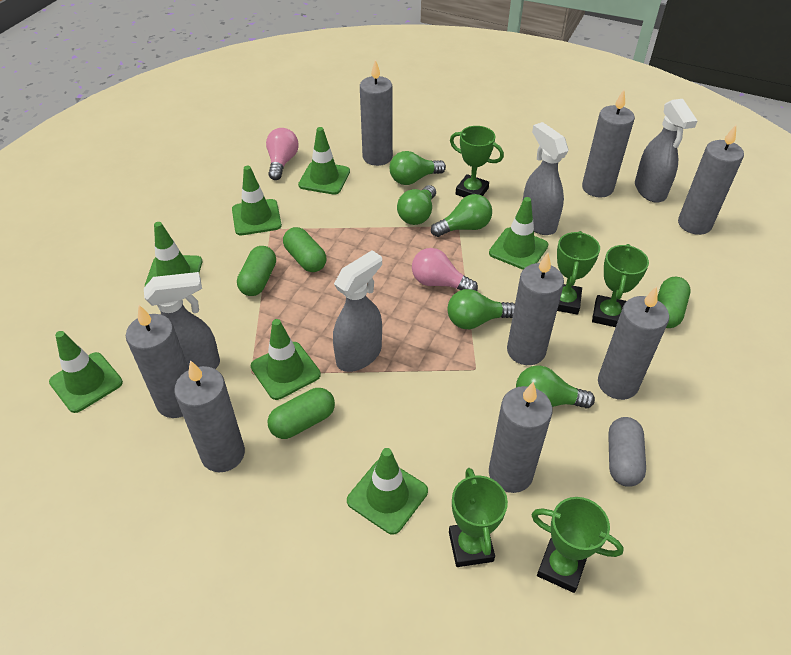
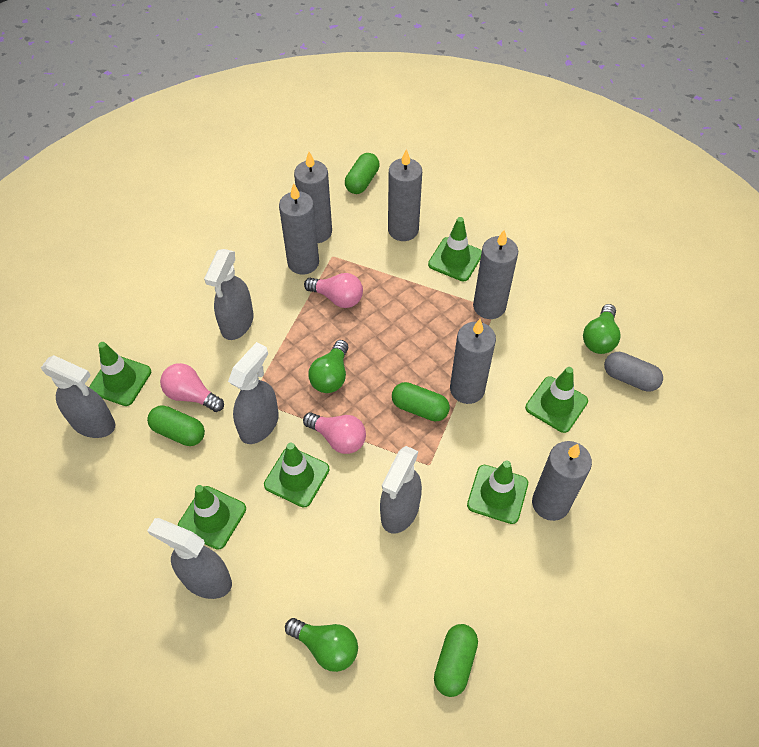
green light bulb: [390,151,446,185] [397,185,436,225] [431,194,492,237] [447,289,515,329] [516,365,595,408] = 5 -> [285,618,358,672] [308,340,348,393] [583,304,621,354] = 3
green traffic cone: [49,331,123,413] [145,222,202,286] [232,166,282,235] [251,319,321,400] [298,127,350,195] [347,448,428,535] [489,197,548,270] = 7 -> [89,342,151,406] [178,485,246,550] [264,443,329,508] [428,217,482,281] [467,460,528,524] [525,367,588,433] = 6
green trophy: [449,468,508,567] [450,126,504,197] [531,497,624,593] [557,231,600,315] [592,244,649,327] = 5 -> none = 0
grey candle: [126,305,189,418] [174,360,245,472] [360,59,393,166] [489,382,553,493] [507,252,564,365] [582,90,635,198] [598,286,669,400] [678,125,744,235] = 8 -> [279,183,319,275] [294,152,332,243] [388,149,422,241] [450,319,496,404] [473,230,518,319] [532,441,592,521] = 6
grey spray bottle: [144,272,220,369] [333,250,382,372] [523,122,569,235] [635,99,697,203] = 4 -> [41,355,115,438] [147,518,232,599] [204,249,253,340] [228,342,279,444] [380,446,422,534] = 5
pink light bulb: [266,128,299,180] [412,248,478,291] = 2 -> [160,363,224,412] [303,412,366,454] [304,273,363,308] = 3

